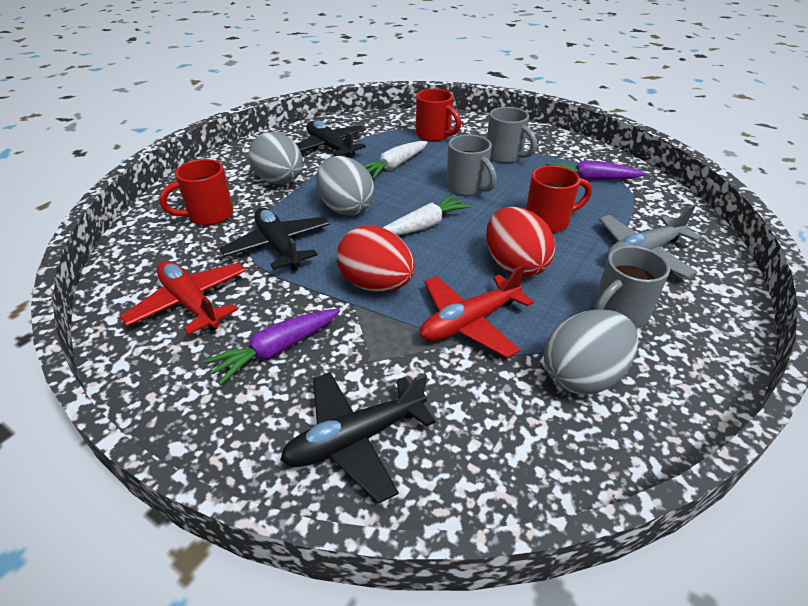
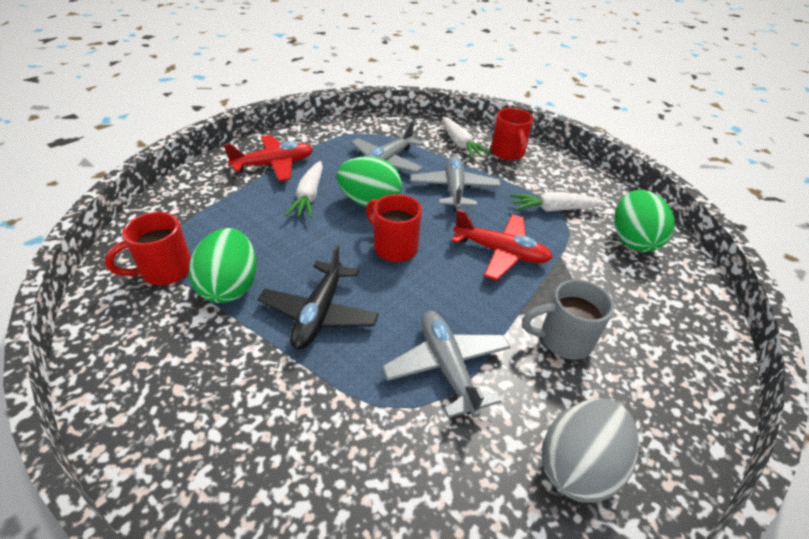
black plane: [220,207,330,271] [280,372,436,504] [296,120,366,158] = 3 -> [258,244,379,350] = 1
green egg: none = 0 -> [189,228,257,303] [337,156,402,209] [614,190,675,252] = 3
grey egg: [249,132,303,185] [316,156,374,216] [544,309,638,395] = 3 -> [542,399,639,503] = 1
grey mug: [446,134,497,196] [487,107,537,163] [594,246,670,328] = 3 -> [522,279,614,360] = 1
grey plane: [599,205,702,278] = 1 -> [351,120,424,173] [382,311,511,418] [411,156,501,212] = 3
purple carrot: [204,309,340,385] [546,160,646,181] = 2 -> none = 0
red egg: [337,226,415,292] [486,207,555,277] = 2 -> none = 0
white carrot: [363,141,428,179] [383,194,472,235] = 2 -> [285,161,323,218] [443,117,491,158] [510,192,607,212] = 3

